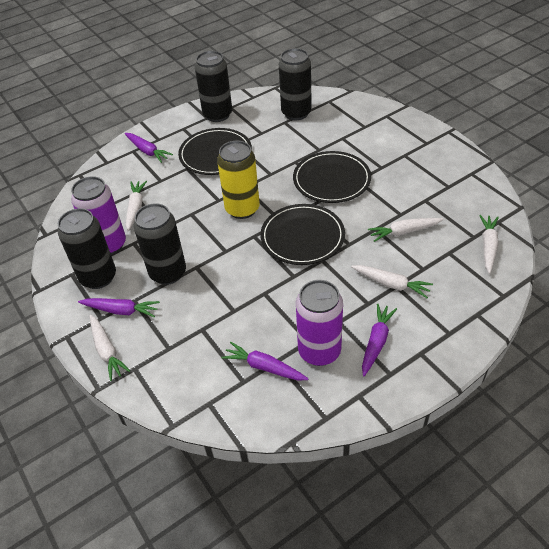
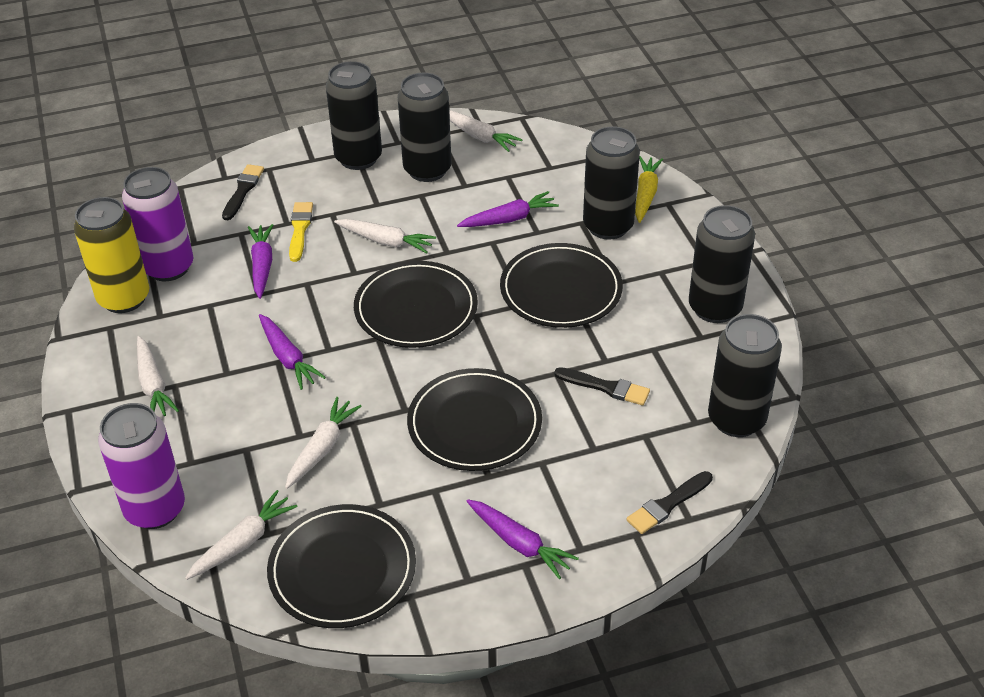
black brush: none = 0 -> [222,164,264,220] [554,367,650,405] [626,471,713,534] = 3
black can: [58,208,116,289] [134,203,186,285] [195,51,232,122] [279,48,312,120] = 4 -> [326,61,382,170] [398,73,452,182] [583,126,640,240] [689,205,755,323] [708,314,782,437] = 5
black plate: [178,128,252,175] [260,204,345,265] [293,151,371,203] = 3 -> [267,504,416,628] [354,261,478,348] [407,368,542,471] [500,243,623,328] = 4
yellow brush: none = 0 -> [289,202,313,262] = 1
yellow carrot: none = 0 -> [635,156,663,223] = 1

